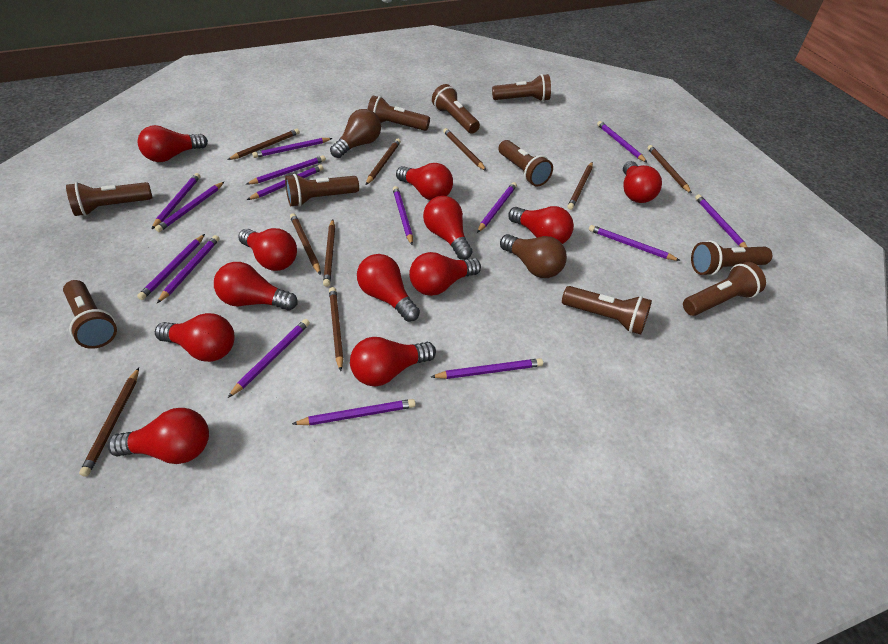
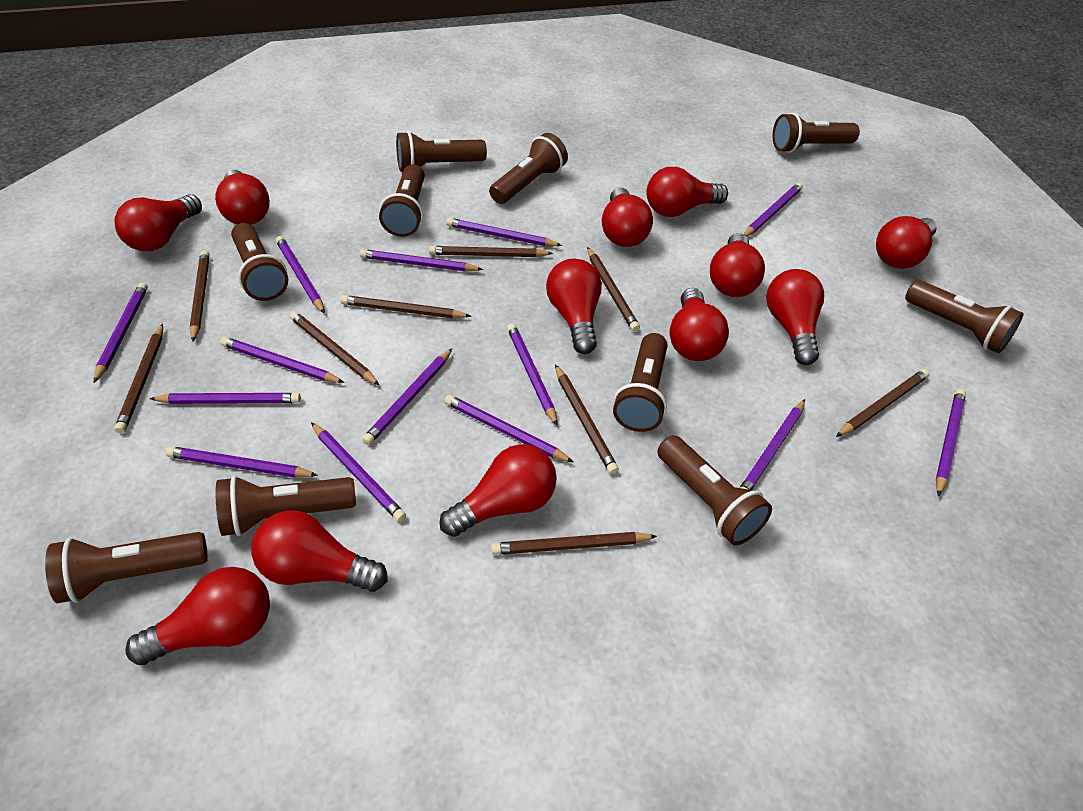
brown light bulb: [330,109,381,158] [500,234,567,278] = 2 -> none = 0
purple pencil: [137,234,205,300] [151,173,200,230] [155,182,224,232] [157,235,219,303] [228,319,310,398] [247,155,326,185] [247,164,323,200] [252,138,333,158] [292,399,416,425] [393,186,413,245] [431,358,543,379] [477,182,517,233] [589,225,680,261] [597,121,647,162] [695,194,747,247] = 15 -> [94,283,148,383] [149,393,301,404] [165,446,318,478] [220,337,344,383] [276,236,325,314] [311,422,406,522] [360,249,483,272] [362,348,453,445] [444,395,573,462] [446,218,562,246] [507,323,557,426] [740,399,805,490] [744,183,803,237] [936,389,966,497] = 14

